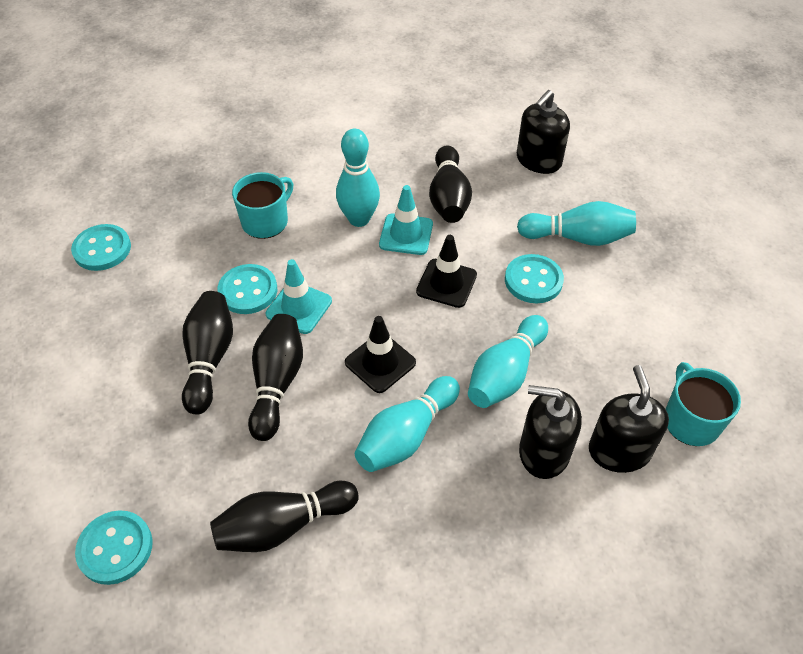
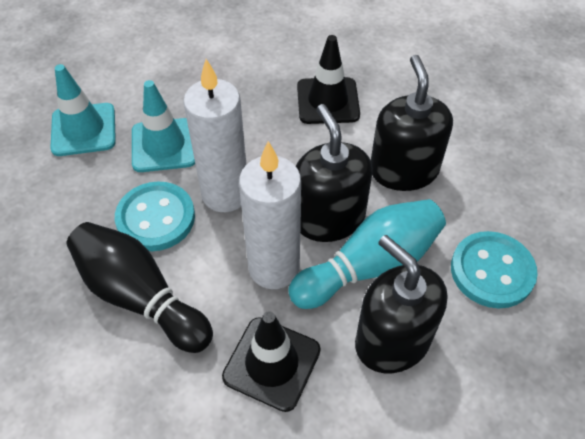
black bowling pin: [182,291,233,414] [210,481,359,552] [248,314,303,441] [429,146,472,223] = 4 -> [66,222,213,353] = 1
turquoise bowling pin: [336,129,380,227] [355,376,460,472] [468,315,548,408] [517,201,636,246] = 4 -> [288,199,446,309] = 1
turquoise button: [71,224,131,271] [75,510,153,585] [218,264,278,314] [505,254,564,303] = 4 -> [115,182,195,251] [451,231,538,308] = 2
turquoise mug: [232,172,293,239] [666,362,741,446] = 2 -> none = 0
white candle: none = 0 -> [183,59,246,212] [239,141,301,289] = 2

